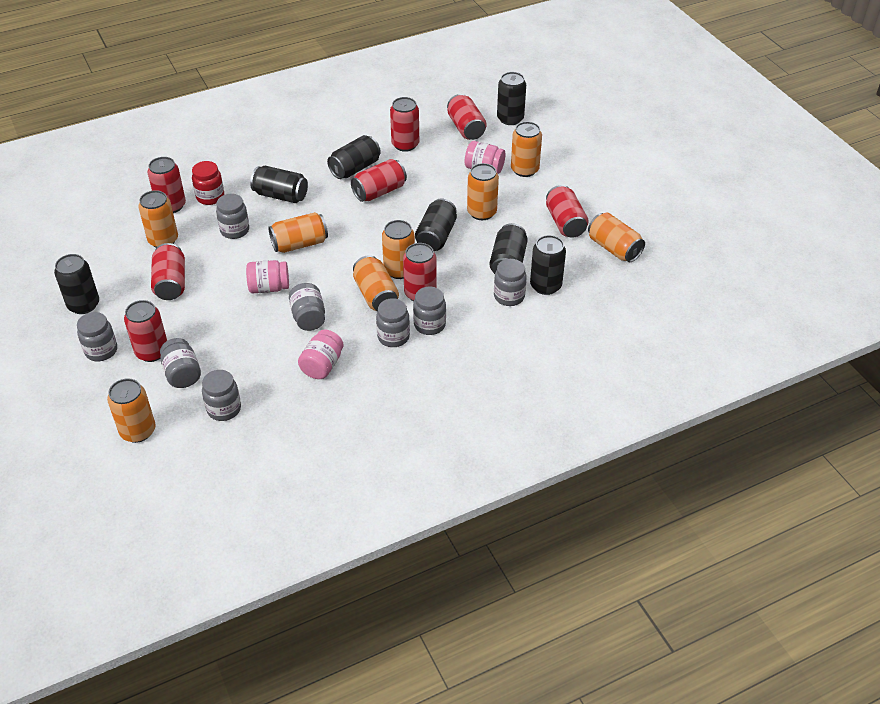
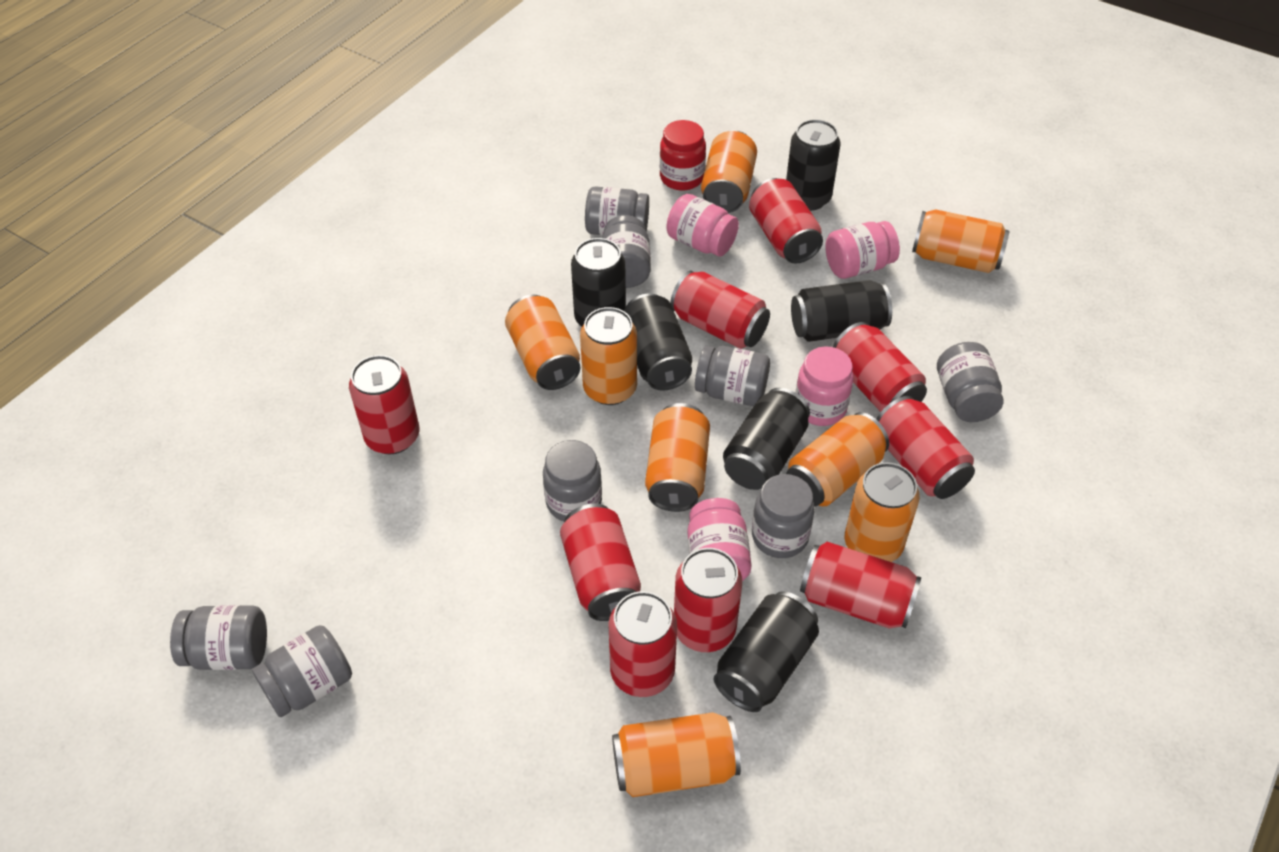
black can: [54,254,99,314] [250,166,308,203] [327,135,381,179] [415,199,457,251] [489,223,528,274] [497,72,526,125] [530,235,566,295] = 7 -> [571,238,626,327] [624,293,692,391] [714,591,819,712] [723,388,810,490] [786,119,840,211] [791,280,892,342] = 6
pink jar: [246,260,289,293] [298,329,343,379] [465,141,505,174] = 3 -> [666,194,739,257] [687,498,752,581] [795,346,854,426] [825,221,900,279] = 4
red can: [124,300,167,362] [148,157,186,213] [151,243,185,300] [351,159,407,202] [390,97,419,152] [403,243,437,301] [447,94,487,140] [546,185,589,238] = 8 -> [349,355,419,454] [560,504,641,621] [608,591,677,697] [670,271,770,349] [674,548,742,652] [749,178,823,264] [800,542,921,629] [833,322,927,412] [876,396,975,499] = 9

